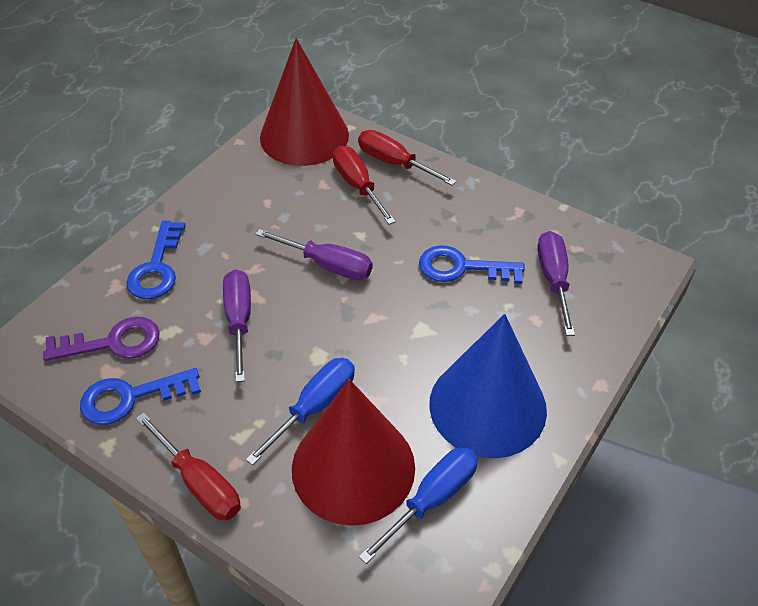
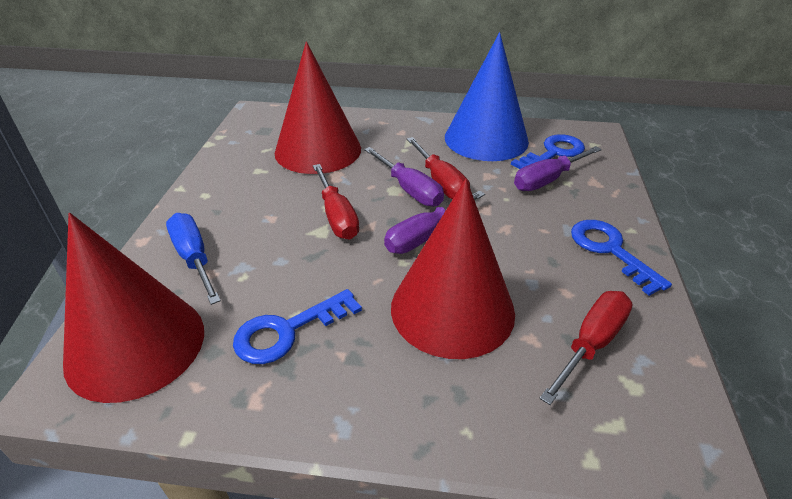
blue screwdriver: [245,358,355,465] [359,447,478,564] = 2 -> [166,213,221,305] = 1
purple key: [43,317,160,361] = 1 -> none = 0
red cone: [260,38,349,166] [292,379,415,526] = 2 -> [63,213,204,403] [275,41,361,174] [391,179,515,359] = 3

